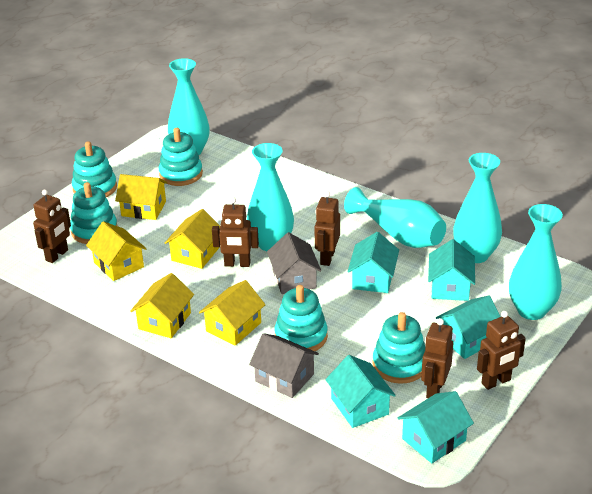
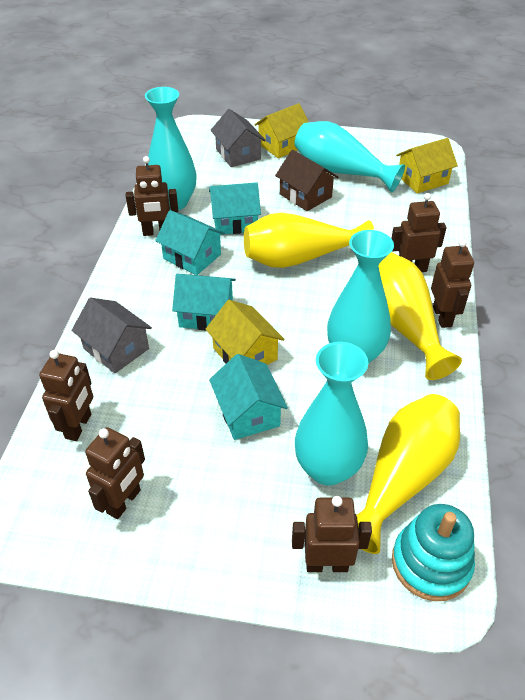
brown house: none = 0 -> [275,150,338,211] = 1
brown robot: [33,189,71,263] [212,197,259,267] [314,191,340,266] [421,318,453,398] [477,311,526,390] = 5 -> [39,350,93,441] [85,427,145,519] [126,156,178,236] [292,496,372,572] [391,193,447,272] [431,239,474,328] = 6
turquoise house: [325,355,396,428] [348,232,399,293] [398,391,474,463] [428,239,475,301] [436,296,501,359] = 5 -> [155,210,225,275] [172,274,236,331] [209,182,261,235] [209,354,288,440] = 4
turquoise stacking toy: [70,182,117,244] [72,141,117,197] [159,128,203,186] [275,285,328,351] [372,312,425,384] = 5 -> [392,504,475,601] = 1
turquoise vase: [168,58,210,155] [247,143,294,251] [344,187,446,248] [453,153,502,263] [509,204,563,320] = 5 -> [145,87,197,210] [294,121,405,193] [295,342,368,486] [327,230,394,364] = 4
yellow house: [86,221,147,281] [115,174,167,220] [130,273,194,338] [165,209,220,269] [199,280,266,346] = 5 -> [205,300,284,365] [254,103,309,158] [396,138,458,194] = 3
yellow vase: none = 0 -> [244,212,374,268] [356,394,460,554] [378,252,462,380] = 3

